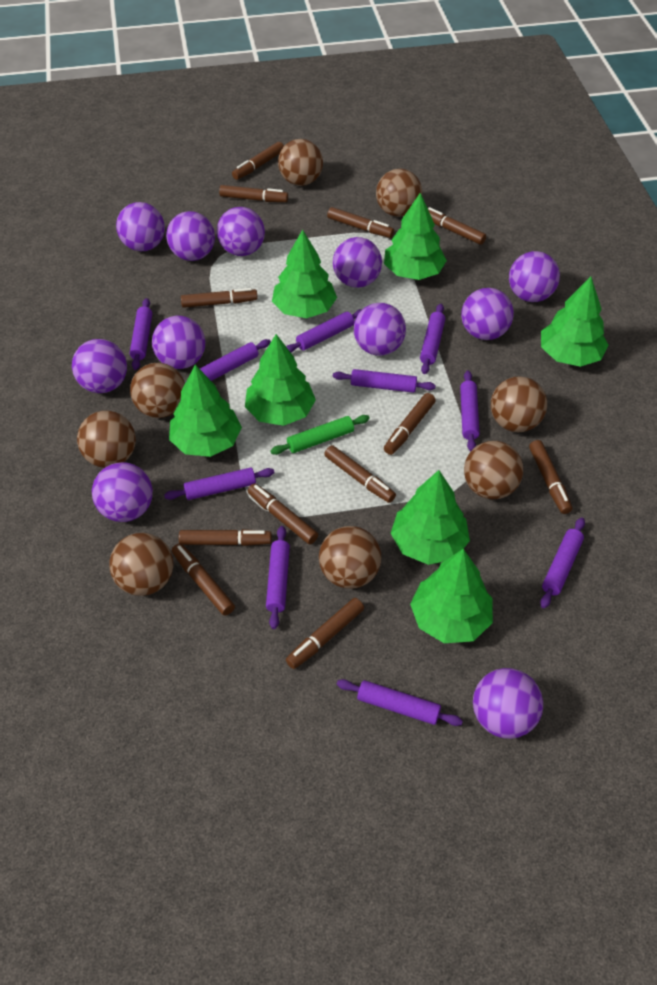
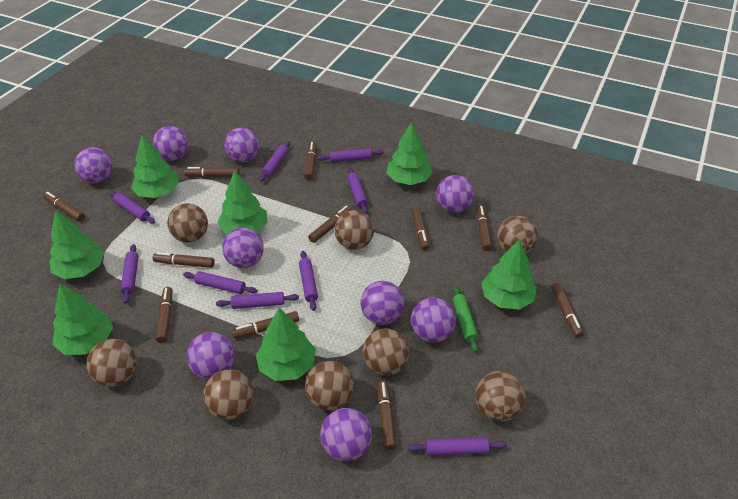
brown marker: [172,543,235,616] [179,529,272,546] [181,288,258,308] [219,185,288,202] [232,142,284,180] [248,483,318,544] [286,598,364,669] [324,445,396,503] [327,207,394,238] [384,393,436,455] [428,207,486,245] [529,440,572,514] = 12 -> [43,192,85,221] [153,252,215,268] [156,287,172,343] [184,167,239,177] [232,311,299,339] [304,142,316,180] [308,205,352,243] [377,380,396,451] [411,205,430,250] [476,205,492,251] [551,283,584,338] = 11
purple ball: [72,339,127,393] [92,462,153,522] [116,202,165,251] [152,316,205,369] [166,211,215,261] [217,207,265,256] [333,237,382,288] [354,303,406,356] [461,288,514,340] [473,668,543,739] [509,251,560,302] = 11 -> [74,147,113,183] [153,126,189,161] [187,332,235,379] [222,228,264,268] [224,127,260,163] [320,408,372,461] [361,281,404,325] [411,297,456,343] [436,175,474,213] = 9
purple rolling pin: [130,298,152,370] [164,468,275,500] [185,339,271,383] [266,526,290,629] [286,309,363,353] [333,369,436,393] [337,679,463,726] [420,304,445,374] [460,371,480,451] [540,517,585,609] = 10 -> [109,191,155,224] [120,244,139,304] [183,271,258,294] [216,292,299,309] [259,141,290,182] [299,251,318,311] [318,148,384,163] [347,168,368,214] [408,437,507,455] = 9

